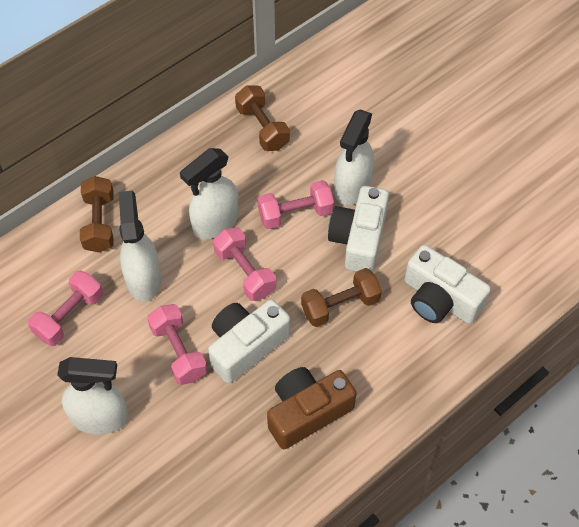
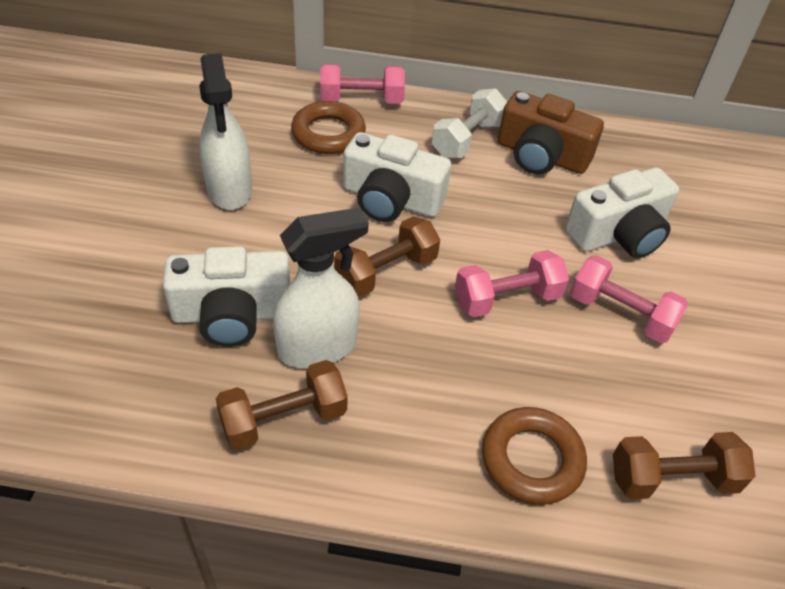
brown ring: none = 0 -> [291,101,366,154] [482,407,587,505] = 2
pink dumbbell: [28,271,103,346] [147,304,207,385] [213,227,276,301] [258,180,334,229] = 4 -> [320,64,405,104] [455,250,569,317] [570,255,688,343] = 3
white dumbbell: none = 0 -> [432,88,507,158] = 1
white spray bottle: [57,357,129,434] [119,191,161,302] [180,148,239,239] [334,109,374,205] = 4 -> [199,53,252,210] [273,207,369,368] = 2

